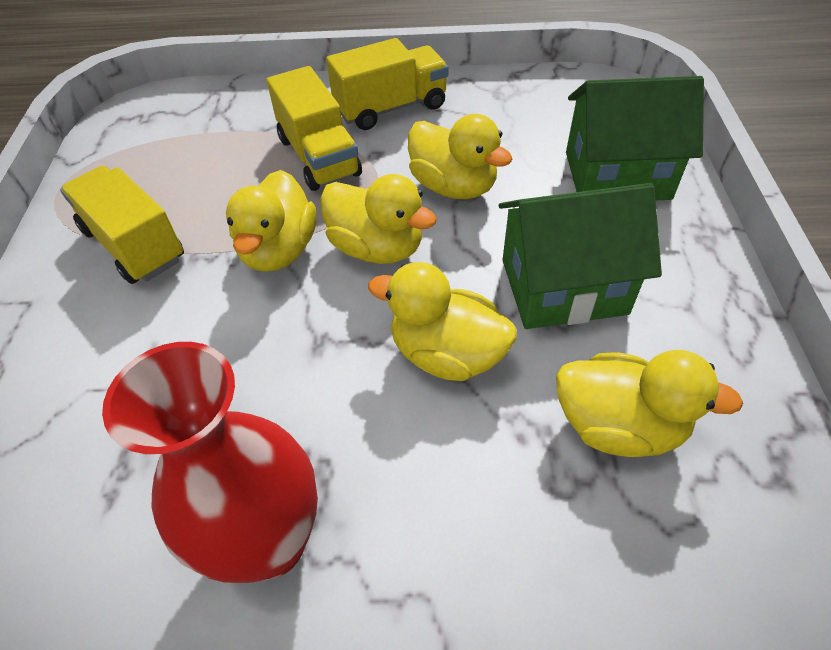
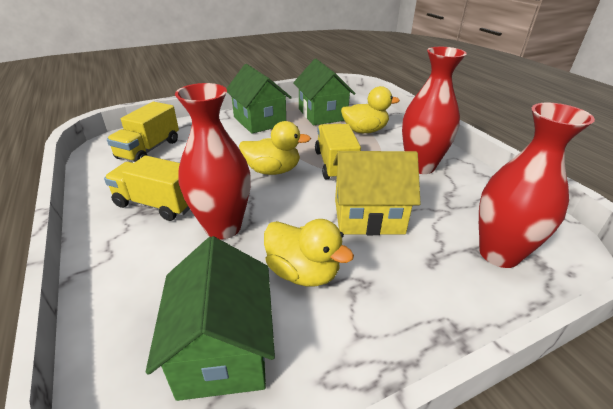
green house: [499,183,662,329] [566,76,704,200] = 2 -> [146,236,275,401] [226,64,292,134] [293,59,356,125] = 3
red vase: [102,342,318,583] = 1 -> [175,83,251,240] [402,47,467,174] [479,103,595,268] = 3
yellow duck: [226,170,316,272] [320,174,437,264] [368,262,517,381] [408,114,512,199] [556,350,743,457] = 5 -> [239,121,311,175] [264,219,354,287] [341,86,400,133] = 3
yellow house: none = 0 -> [333,151,421,235] = 1

